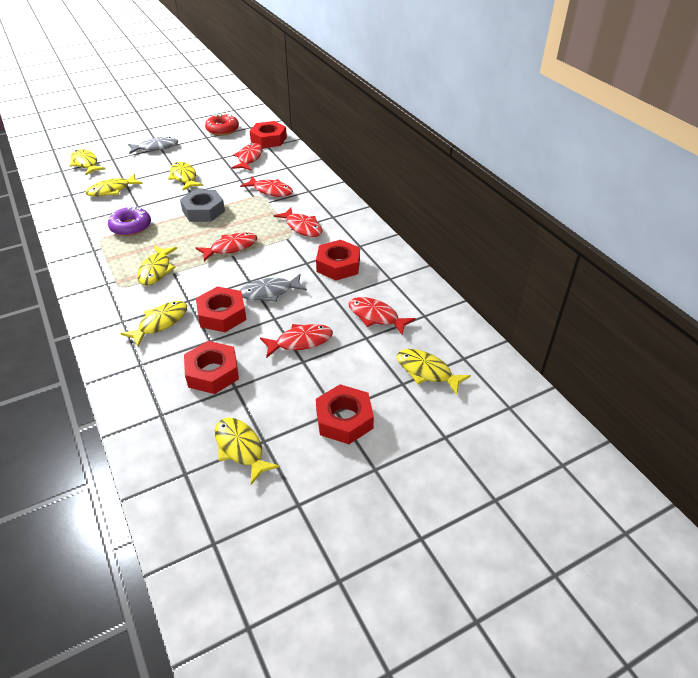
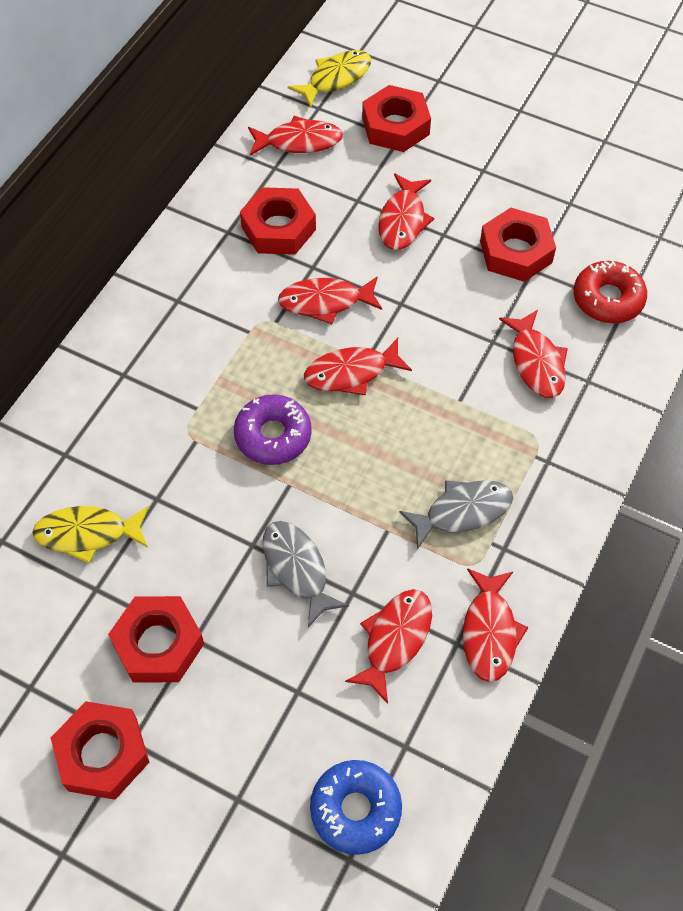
blue donut: none = 0 -> [310,760,402,855] = 1
grey nut: [180,190,225,222] = 1 -> none = 0
red fish: [196,233,257,261] [232,143,262,170] [240,177,293,197] [260,324,333,358] [274,207,323,237] [349,297,416,335] = 6 -> [248,116,343,156] [278,276,382,324] [304,338,412,395] [345,589,432,704] [378,173,434,250] [463,568,528,682] [499,310,568,398] = 7
yellow fish: [70,149,105,175] [86,174,143,197] [120,301,187,346] [137,246,177,285] [168,162,203,190] [215,418,280,485] [397,349,471,395] = 7 -> [32,506,149,563] [288,50,371,108] = 2

